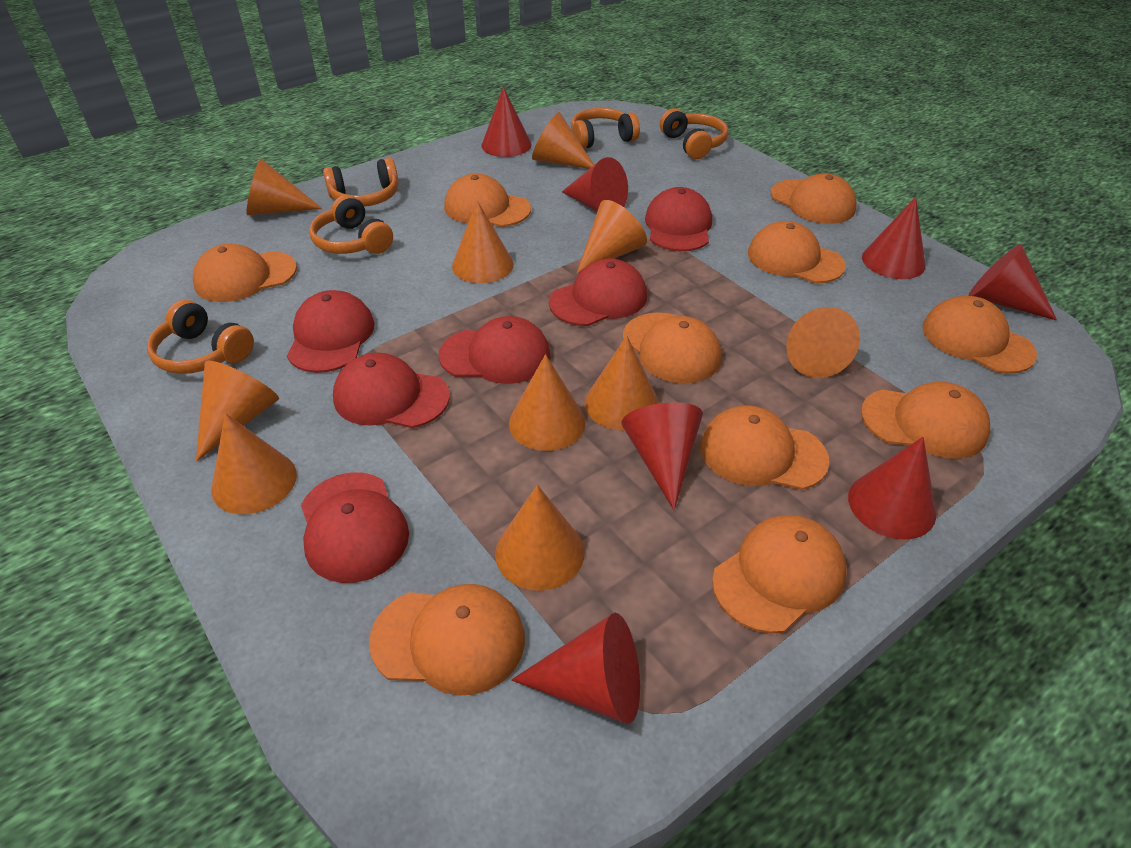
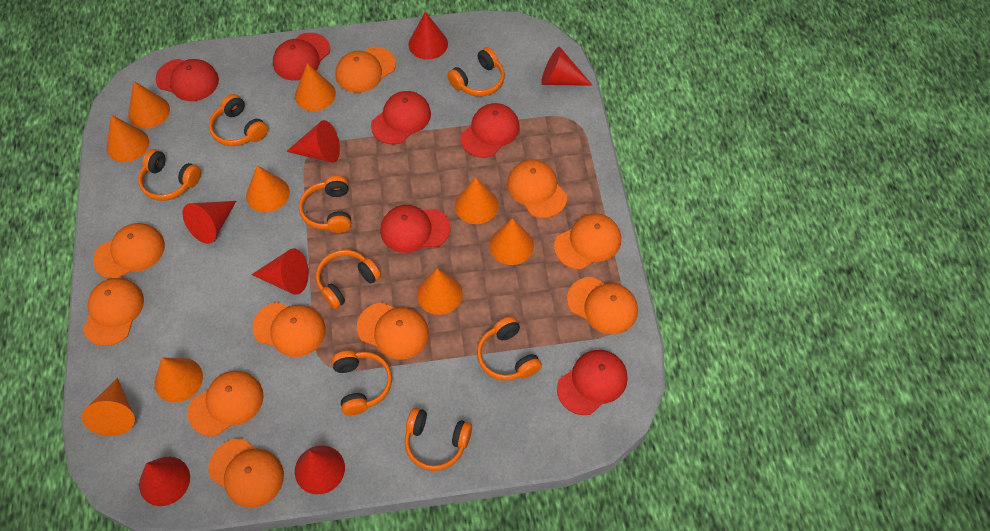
orange cone: [196,361,279,462] [211,413,297,514] [247,158,322,215] [452,201,514,283] [495,485,584,591] [509,354,586,451] [532,112,594,169] [577,200,647,274] [585,335,659,431] [786,307,860,378] = 10 -> [82,378,135,436] [107,115,149,162] [128,81,170,129] [154,358,203,403] [246,165,290,213] [295,63,336,111] [417,269,463,315] [455,177,498,224] [489,218,534,265] = 9
orange headphones: [147,300,254,374] [309,195,393,254] [323,158,399,207] [571,108,640,149] [660,108,728,159] = 5 -> [138,149,201,201] [209,94,268,146] [299,175,351,233] [316,250,381,309] [332,351,392,416] [405,408,472,471] [447,47,505,97] [477,317,542,381] = 8

